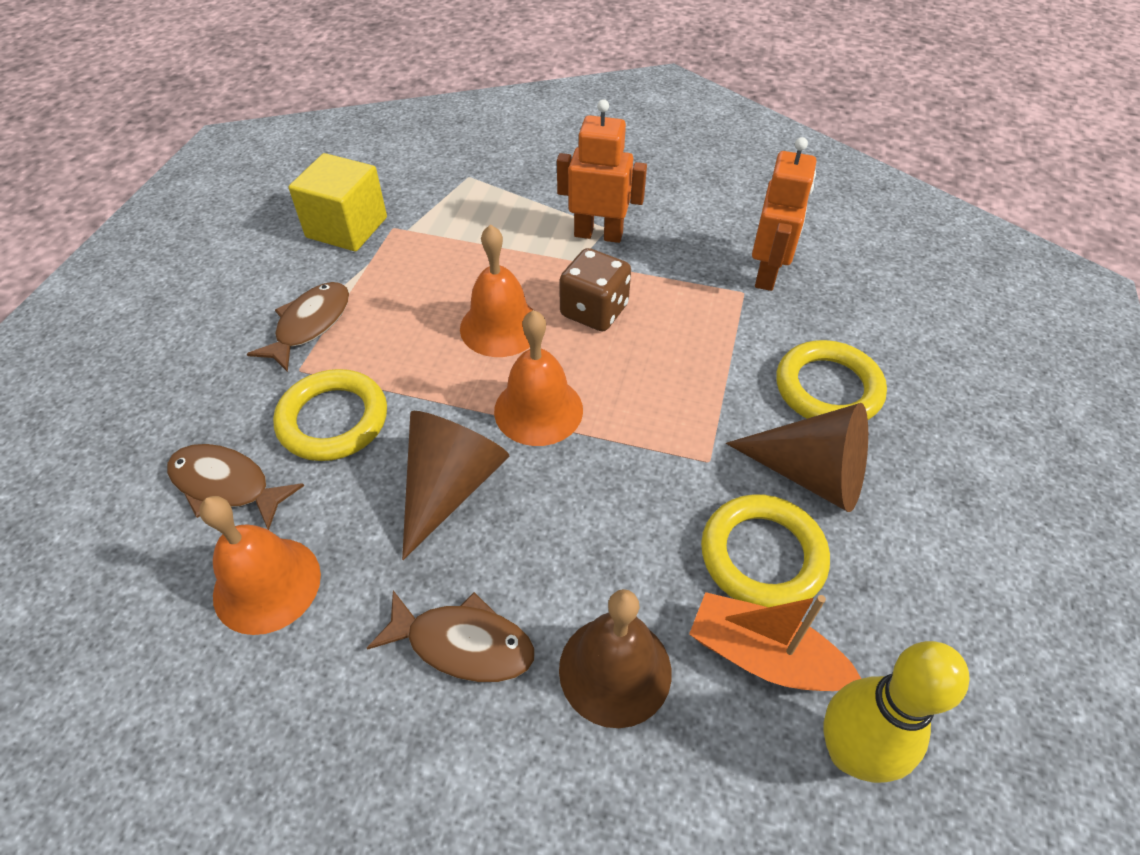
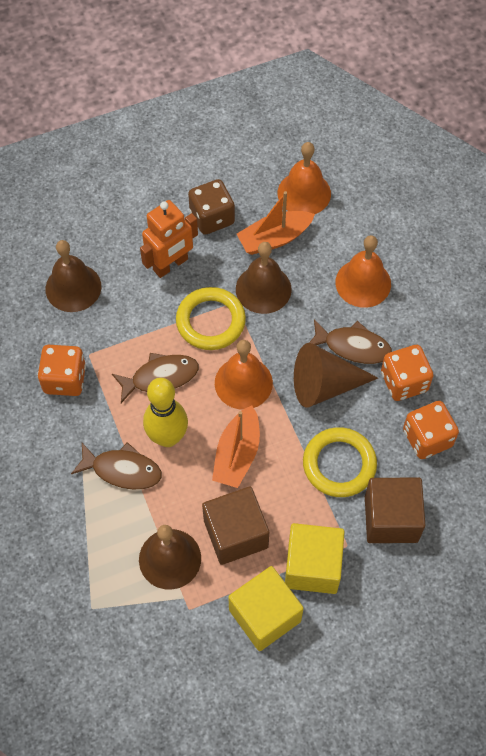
brown bell: [559,589,672,728] = 1 -> [46,240,101,312] [139,525,201,590] [236,242,292,314] = 3
brown cone: [402,411,510,560] [726,403,868,512] = 2 -> [294,343,378,408] = 1
brown cube: none = 0 -> [202,486,269,565] [365,478,426,543] = 2
orange boat: [689,592,861,691] = 1 -> [212,405,260,488] [237,191,315,255] = 2
orange dice: none = 0 -> [38,345,86,396] [381,345,434,401] [403,401,459,459] = 3
orange robot: [557,99,647,243] [752,137,816,291] = 2 -> [140,200,198,278] = 1
yellow cube: [289,153,387,251] = 1 -> [228,566,304,651] [285,523,345,594] = 2
yellow ring: [273,369,387,461] [701,494,830,607] [776,340,887,420] = 3 -> [176,287,246,350] [303,427,377,497] = 2

